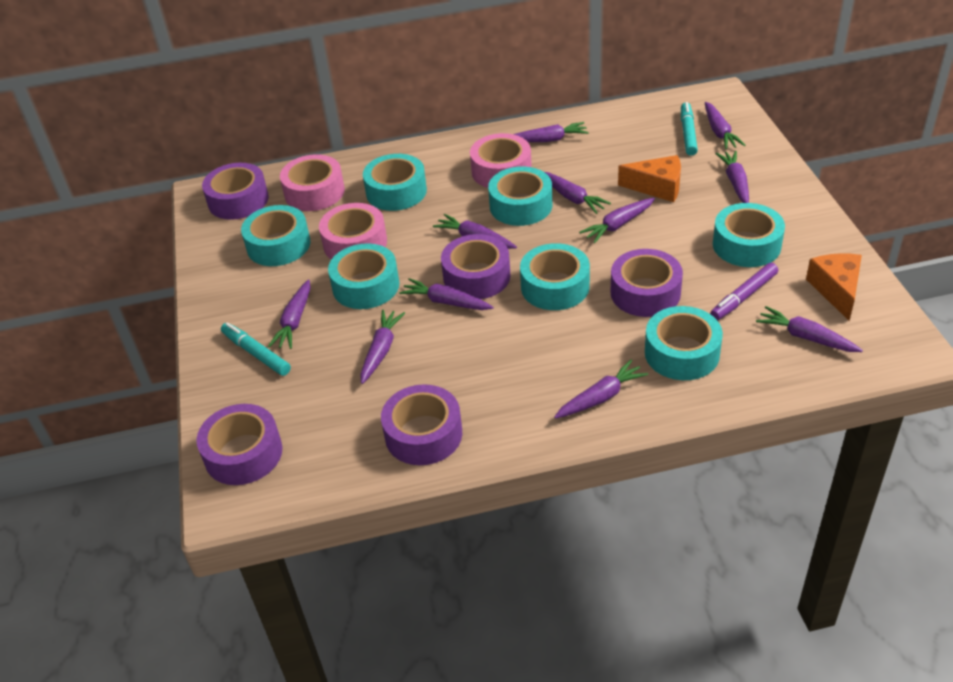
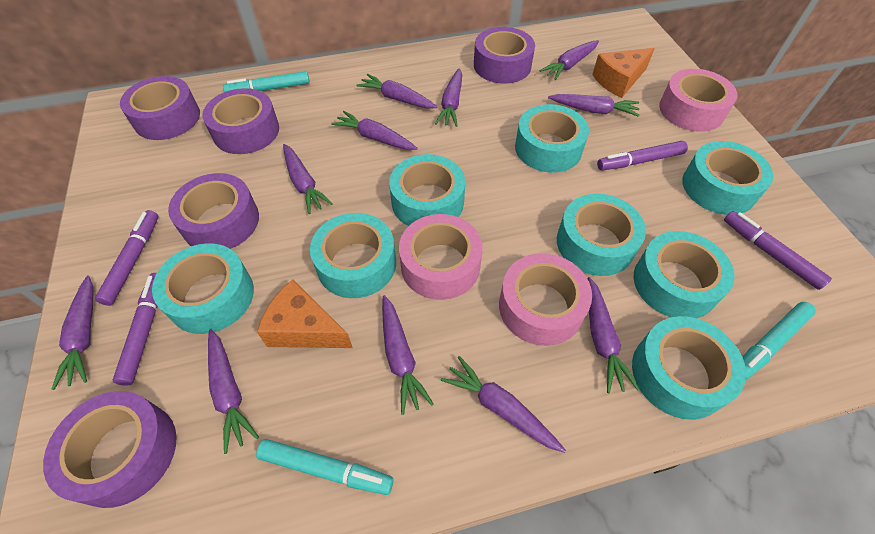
purple marker: [710,263,778,320] = 1 -> [95,210,158,306] [113,273,158,386] [597,141,688,170] [724,211,832,290] = 4
turquoise marker: [221,322,291,376] [681,102,698,156] = 2 -> [223,71,310,92] [256,439,394,495] [743,302,816,380] = 3
turquoise tape: [241,205,310,266] [328,243,400,309] [363,154,427,211] [488,166,552,226] [520,243,590,310] [645,306,723,380] [713,203,785,267] = 7 -> [152,243,254,334] [310,213,396,298] [389,154,465,226] [515,104,589,173] [557,194,646,276] [632,316,746,420] [634,231,735,318] [682,141,773,215] = 8

